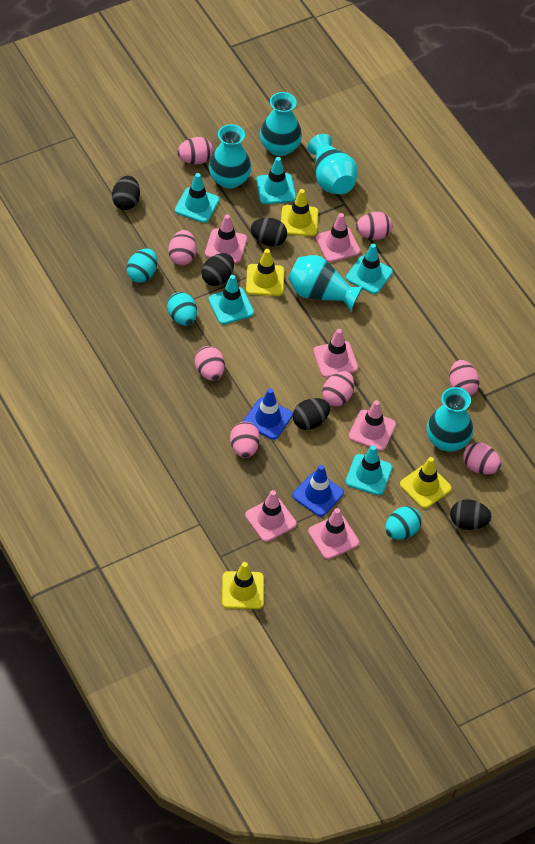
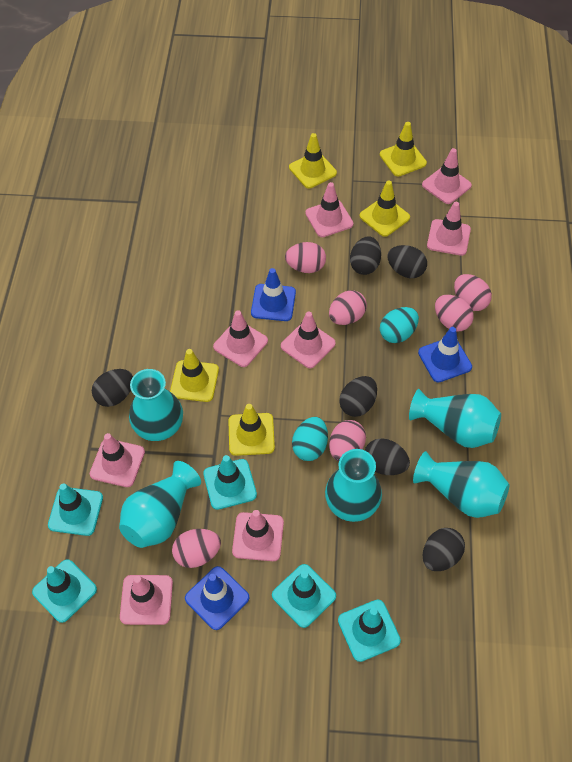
black egg: [112,176,140,210] [201,253,234,286] [250,218,287,247] [293,398,330,430] [450,499,491,530] = 5 -> [92,369,133,407] [339,376,377,417] [350,236,381,275] [365,438,410,475] [387,245,427,278] [423,528,465,571] = 6
blue traffic cone: [243,388,293,440] [292,465,344,517] = 2 -> [185,566,249,630] [251,268,296,321] [418,327,472,383] = 3
pink egg: [168,230,197,265] [177,137,213,164] [195,346,225,381] [230,421,260,458] [322,371,354,406] [356,212,393,240] [449,360,480,396] [463,442,501,474] = 8 -> [172,529,221,568] [285,242,326,273] [329,290,367,325] [329,420,366,461] [435,295,474,332] [454,274,492,311] = 6
pink traffic cone: [205,214,247,263] [245,490,297,542] [308,508,359,559] [313,329,358,378] [316,213,360,262] [349,400,396,451] = 6 -> [90,433,145,487] [120,575,173,625] [213,310,268,367] [232,510,284,561] [281,311,336,368] [305,182,353,237] [422,148,472,204] [427,202,471,256] = 8
turquoise egg: [127,248,157,283] [167,292,197,325] [385,506,422,540] = 3 -> [292,417,328,461] [380,307,419,343] = 2
yellow traffic cone: [222,562,264,609] [246,249,284,296] [281,189,318,236] [400,457,452,509] = 4 -> [170,349,219,402] [228,404,275,456] [289,133,337,188] [360,181,410,237] [380,122,427,177] = 5

